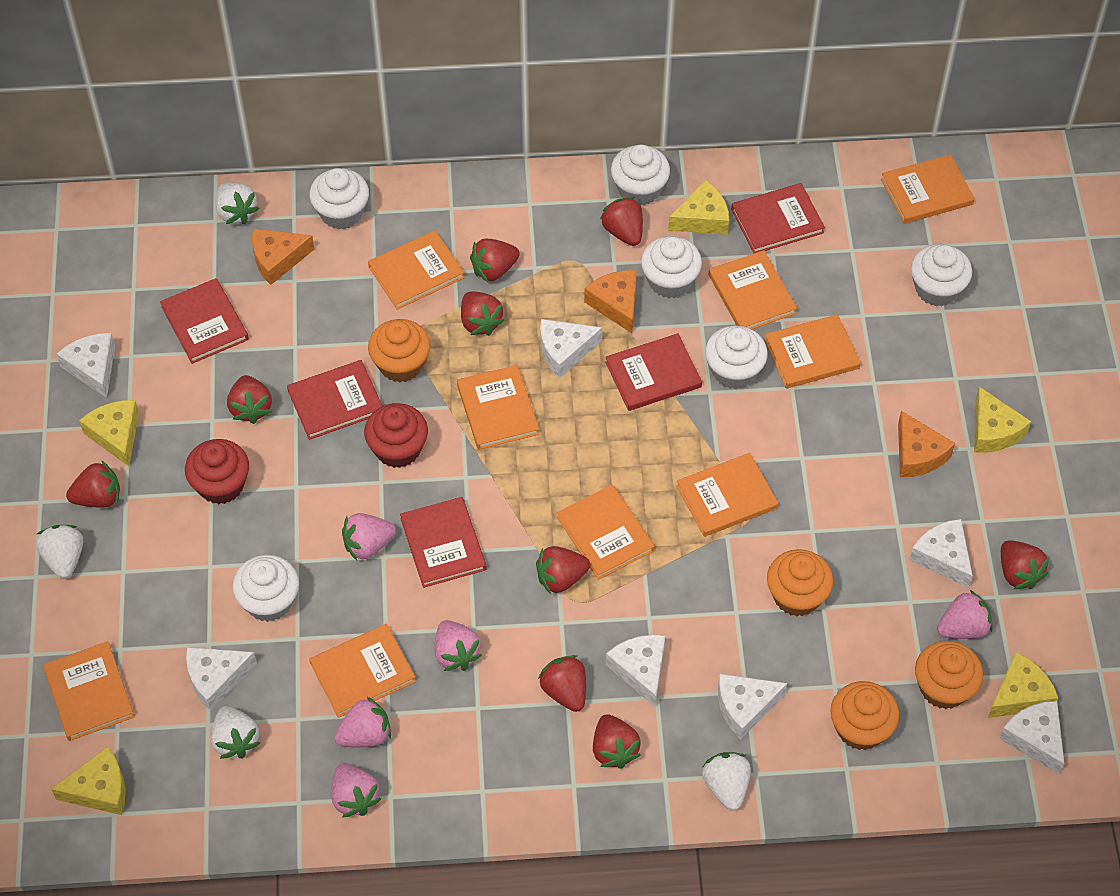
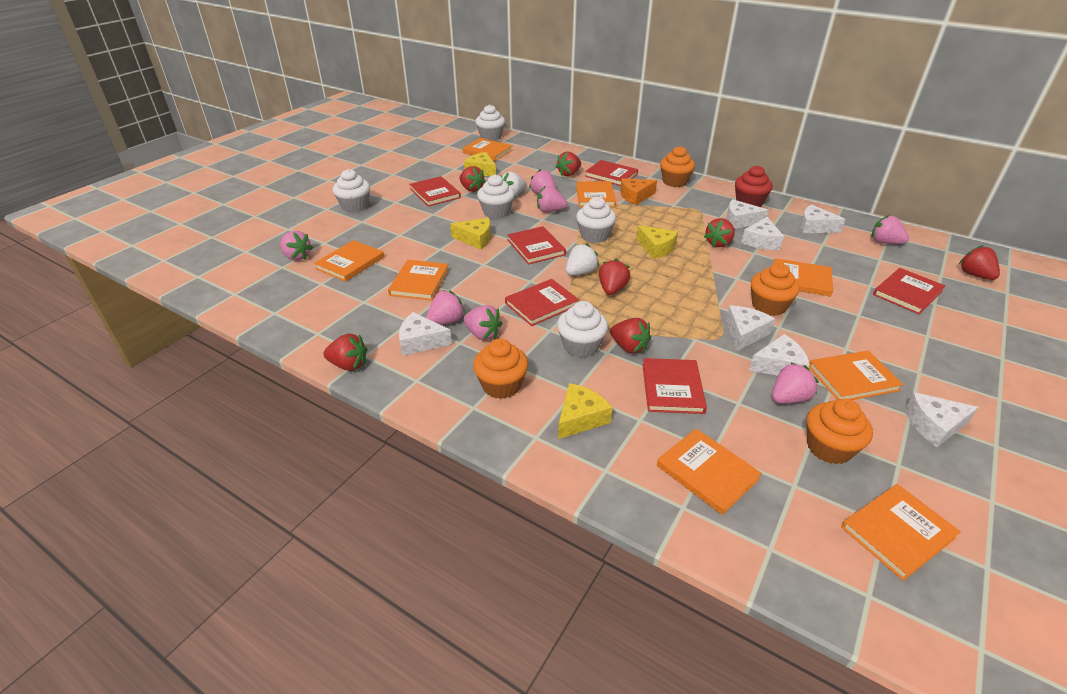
orange book: [43,641,135,741] [309,624,416,718] [368,230,465,310] [457,365,539,450] [557,484,655,580] [676,453,778,537] [709,250,797,329] [764,314,861,389] [881,154,975,224] = 9 -> [314,240,384,282] [388,260,449,300] [462,138,513,161] [576,181,616,207] [657,428,762,515] [773,258,833,297] [809,350,904,400] [841,484,961,581] = 8
orange cheese: [252,228,314,285] [584,270,637,333] [898,411,955,477] = 3 -> [620,178,657,205] = 1
pink strawberry: [331,763,381,818] [334,697,391,747] [342,513,396,561] [435,620,482,671] [937,590,993,639] = 5 -> [280,231,313,261] [426,290,466,325] [463,305,503,340] [529,169,557,194] [537,186,568,212] [772,362,819,403] [871,215,909,244] = 7
red book: [160,278,249,364] [287,360,383,440] [400,497,486,588] [605,333,702,411] [731,183,825,253] = 5 -> [409,176,461,207] [505,279,579,326] [507,226,566,265] [585,160,638,186] [642,358,707,414] [873,268,945,314] = 6
red cupcake: [185,439,249,504] [364,403,428,468] = 2 -> [735,166,773,207] = 1
red strawberry: [66,460,120,508] [227,375,272,424] [461,292,505,336] [470,239,520,282] [536,546,590,594] [538,655,586,712] [593,715,641,769] [600,197,643,246] [1001,540,1049,589] = 9 -> [323,333,368,371] [460,166,486,192] [556,151,581,176] [599,259,630,295] [610,318,651,354] [704,218,735,247] [959,245,1000,280] = 7
white cupcake: [232,555,299,622] [309,168,369,230] [611,145,670,206] [641,236,702,298] [705,326,768,389] [911,244,972,306] = 6 -> [333,169,370,213] [475,105,505,141] [477,175,515,219] [557,301,608,358] [576,197,616,243] = 5
white strawberry: [36,525,83,579] [211,706,260,759] [216,182,259,224] [702,752,751,811] = 4 -> [501,172,527,197] [566,243,599,275] = 2
yellow cheese: [51,747,126,815] [79,400,139,466] [668,180,729,235] [974,387,1031,453] [988,652,1058,718] = 5 -> [450,218,491,250] [464,152,496,176] [558,383,612,439] [636,225,678,259] = 4

